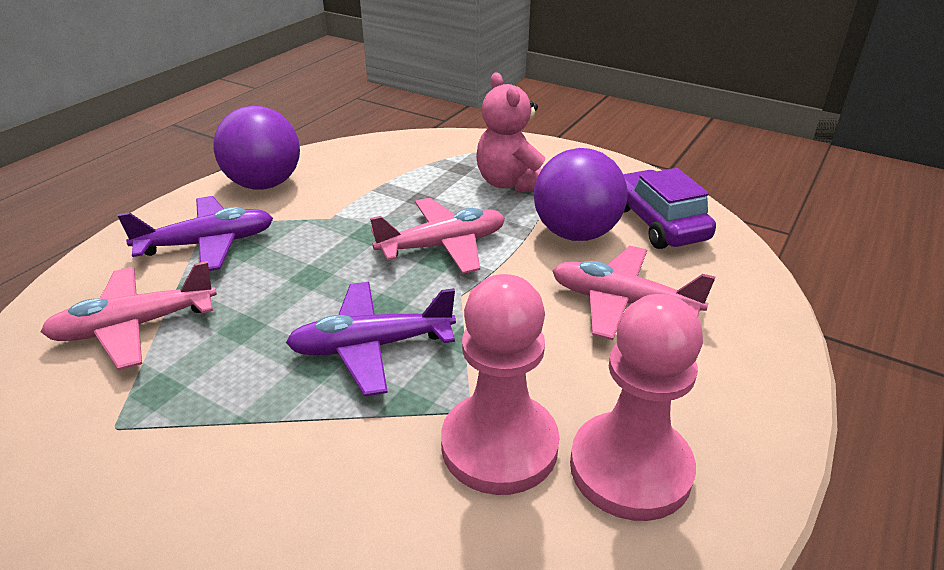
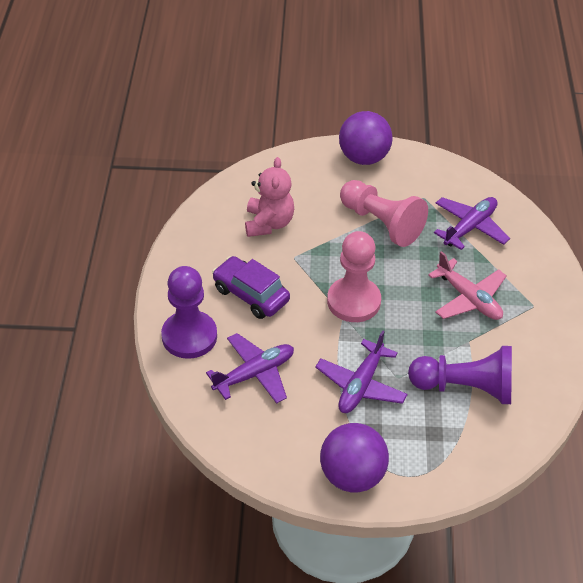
pink plane: [41,261,217,370] [370,198,505,274] [552,246,715,340] = 3 -> [428,251,507,320] = 1
purple pawn: none = 0 -> [161,266,217,359] [408,346,512,404] = 2
purple plane: [118,196,273,271] [286,282,456,396] = 2 -> [206,333,294,404] [315,330,408,413] [434,197,510,250] = 3

